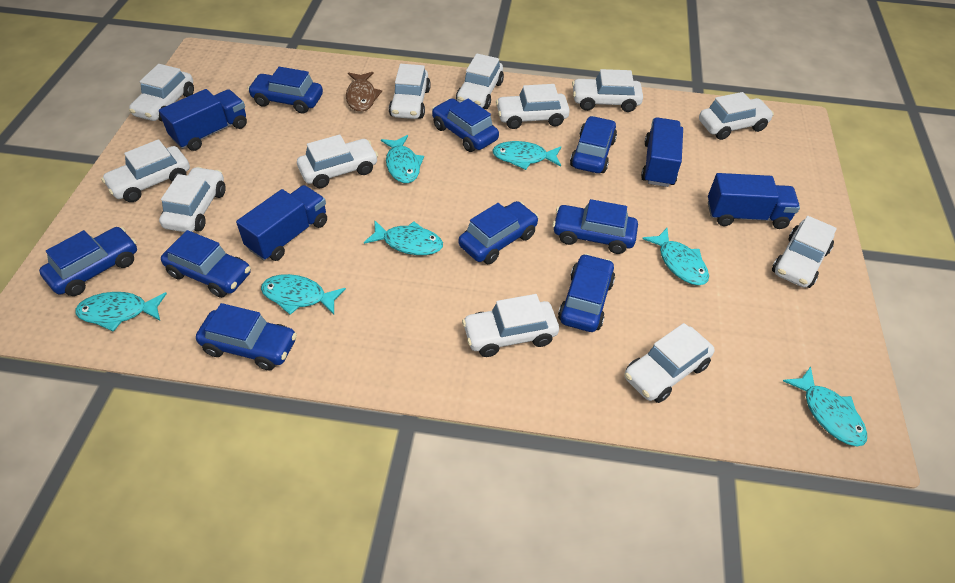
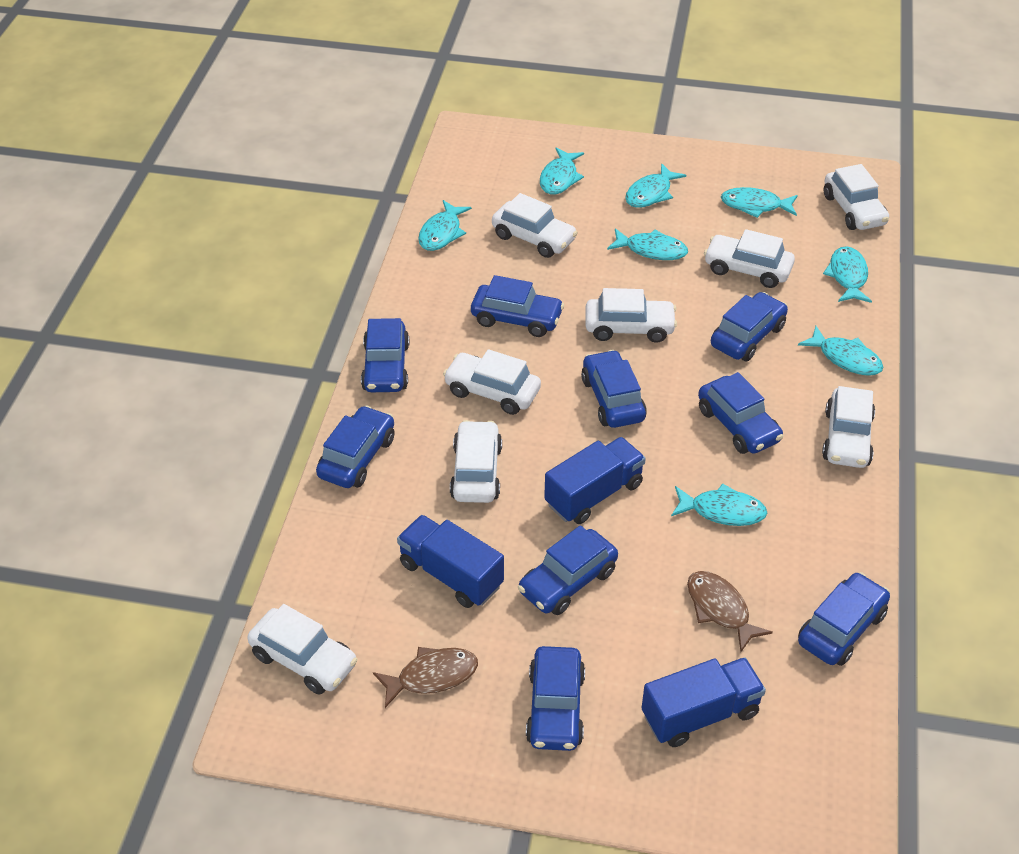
blue truck: [159,89,247,151] [236,185,327,261] [641,117,683,187] [708,173,800,229] = 4 -> [397,515,504,608] [544,437,646,524] [642,658,766,747] = 3
brown fish: [346,72,382,112] = 1 -> [373,647,478,708] [687,571,773,652] = 2
turquoise fish: [75,292,167,332] [261,274,346,315] [364,221,443,255] [381,135,424,183] [492,141,561,170] [642,228,709,285] [783,367,867,446] = 7 -> [418,200,472,251] [540,148,584,194] [607,228,688,260] [625,163,686,208] [671,483,767,526] [721,187,798,218] [798,326,883,376] [823,246,872,303] = 8
white car: [101,139,190,202] [129,64,194,122] [159,167,226,232] [297,135,378,188] [389,64,431,119] [456,54,504,109] [462,294,559,357] [496,84,570,129] [572,69,643,112] [624,323,715,403] [699,92,774,140] [772,216,837,288] = 12 -> [247,604,358,695] [443,349,541,415] [450,420,502,503] [492,193,578,258] [585,288,677,343] [704,229,795,288] [822,386,875,468] [824,164,889,230] = 8

